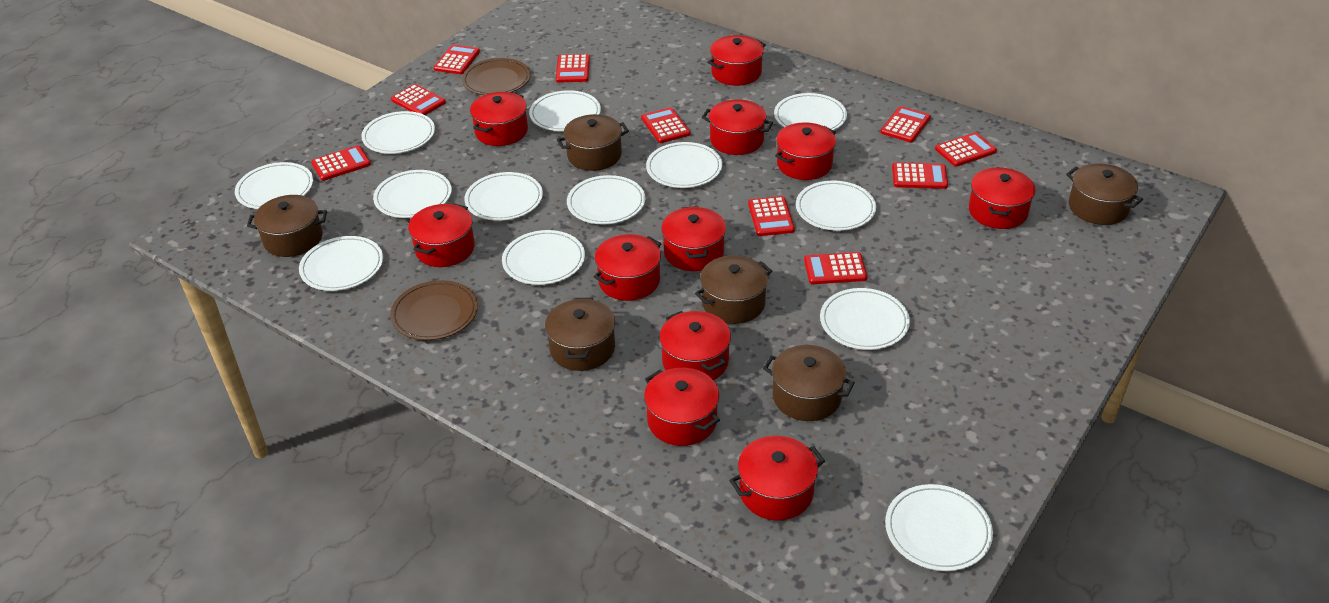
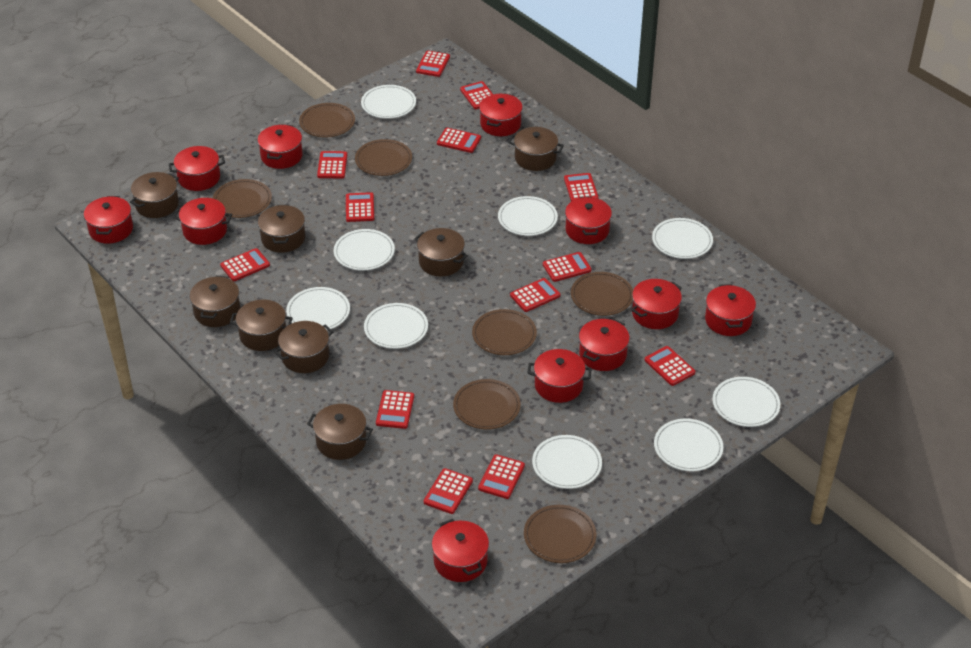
brown plate: [390,280,478,340] [462,58,531,95] = 2 -> [213,179,272,218] [299,103,355,137] [355,139,412,176] [453,379,521,430] [472,309,537,355] [524,505,596,563] [571,272,633,316] = 7
brown pot: [247,195,327,257] [545,298,615,371] [557,114,629,171] [695,255,772,324] [763,345,855,421] [1066,163,1143,225] = 6 -> [130,172,179,218] [190,275,240,327] [230,300,293,351] [258,205,305,253] [274,321,333,373] [307,404,373,460] [414,228,468,276] [508,127,564,171] = 8
red calculator: [311,145,371,181] [391,84,446,115] [434,45,480,74] [556,54,590,83] [641,107,691,143] [748,196,795,236] [804,252,867,284] [880,106,931,142] [892,162,948,189] [935,132,997,167] = 10 -> [220,248,270,281] [317,151,347,178] [346,192,374,222] [376,390,414,429] [416,51,450,77] [424,468,473,514] [437,128,481,153] [460,81,493,109] [478,454,525,499] [510,278,560,312] [543,252,592,282] [564,173,599,201] [645,346,695,386] = 13
white plate: [235,162,313,209] [299,236,383,291] [361,111,435,154] [373,170,452,218] [464,172,543,221] [502,230,585,285] [529,90,601,131] [567,175,645,225] [646,142,722,188] [774,93,847,131] [796,181,876,231] [820,288,910,350] [885,484,993,571] = 13 -> [286,287,350,330] [333,229,395,271] [361,85,416,119] [364,303,428,349] [498,196,558,236] [532,435,602,489] [652,218,713,259] [654,418,723,471] [712,377,780,427] = 9

